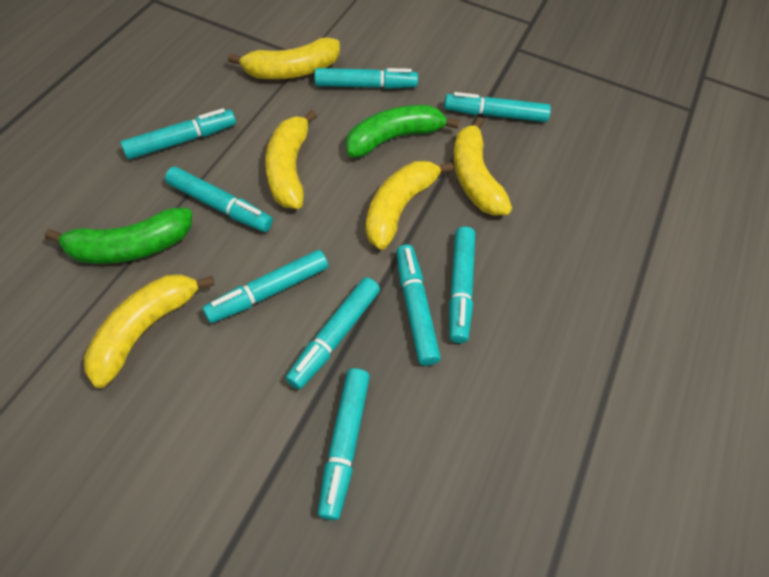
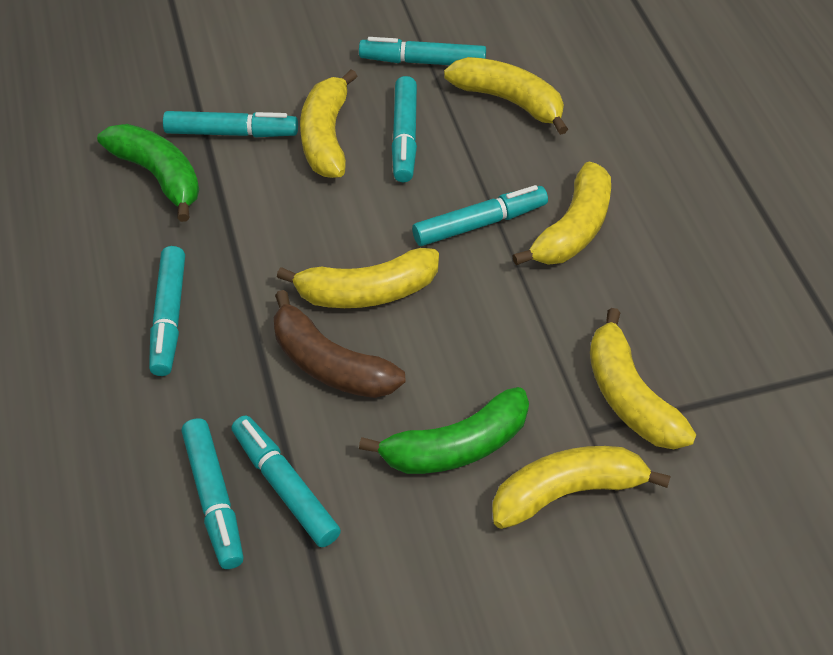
brown banana: none = 0 -> [274,290,405,398] = 1
turquoise marker: [120,108,236,160] [165,167,273,232] [202,250,328,323] [286,277,380,390] [314,68,418,89] [318,368,370,521] [396,245,441,366] [444,92,551,122] [449,227,475,343] = 9 -> [149,246,185,376] [163,111,298,137] [181,418,244,569] [231,415,341,547] [359,37,486,65] [392,76,417,182] [412,185,548,246] = 7
yellow banana: [84,274,215,388] [228,37,340,79] [265,110,317,209] [365,161,453,250] [453,117,512,216] = 5 -> [277,248,439,308] [300,69,357,178] [444,57,568,135] [492,446,671,529] [512,161,611,265] [590,308,696,449] = 6

